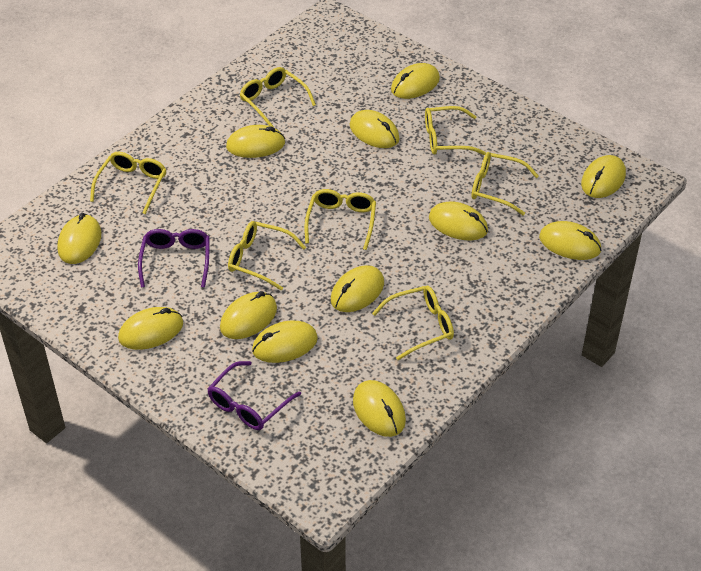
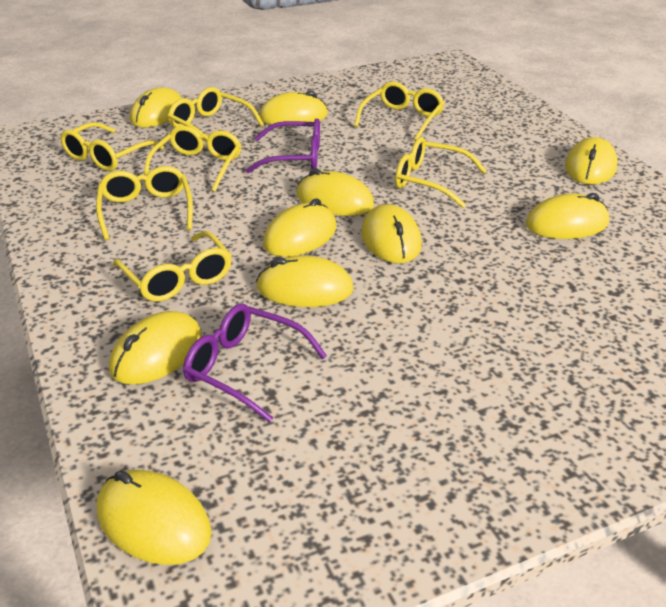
yellow mouse: [57,213,101,264] [118,307,183,350] [220,291,277,339] [226,125,285,158] [252,320,318,363] [331,265,384,312] [350,110,400,148] [353,380,406,437] [391,63,440,99] [429,201,488,240] [539,221,601,260] [581,155,626,198] = 12 -> [97,470,212,565] [109,311,202,385] [130,87,182,127] [256,255,354,307] [259,91,328,125] [263,198,336,257] [296,168,374,216] [361,204,422,263] [526,193,609,239] [565,137,618,185] = 10

